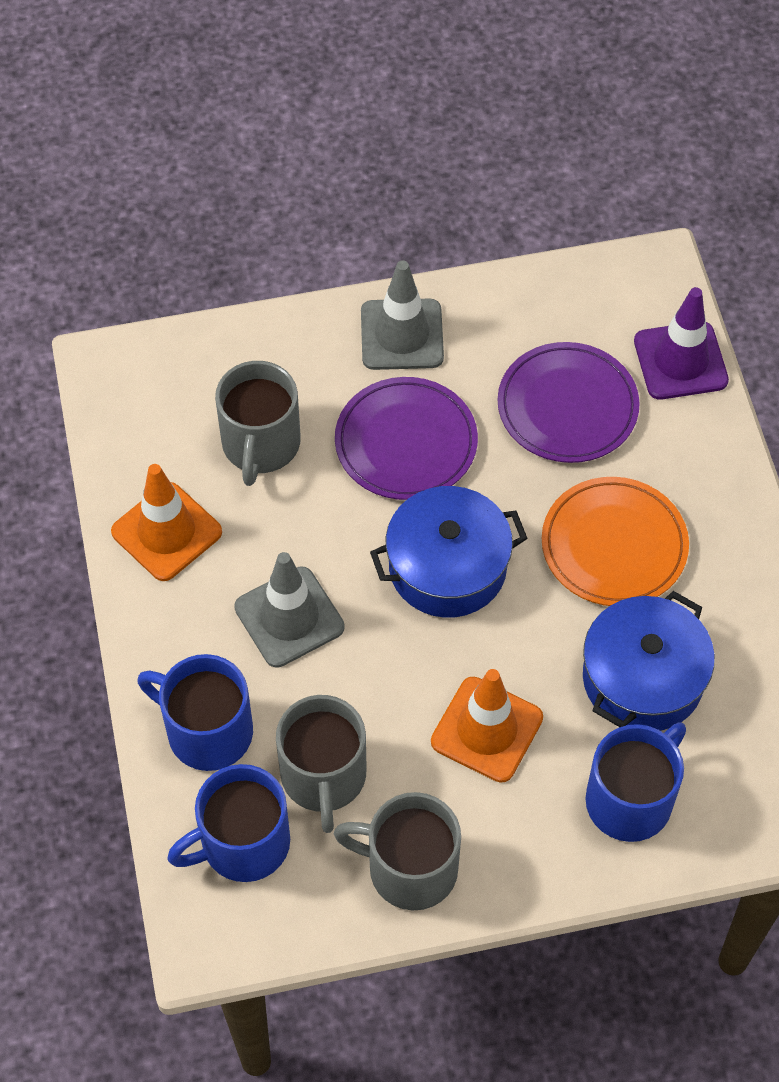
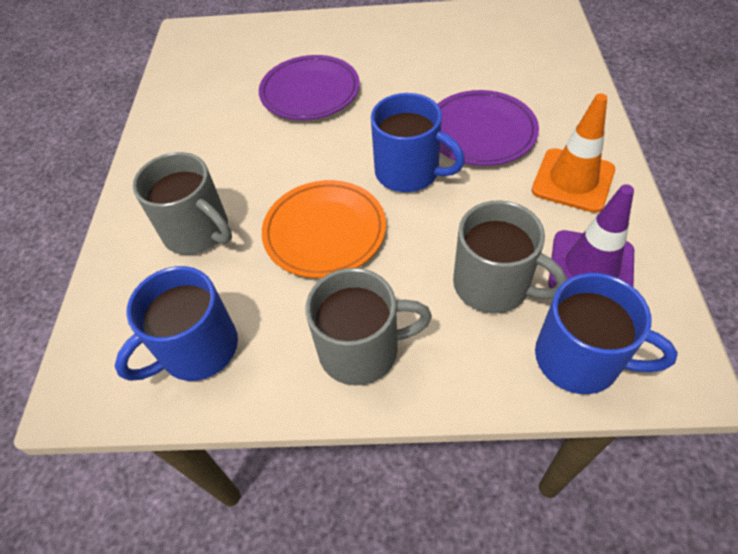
blue pot: [370,486,527,618] [583,591,715,731] = 2 -> none = 0
grey traffic cone: [234,552,345,668] [361,260,444,370] = 2 -> none = 0
orange traffic cone: [111,464,222,581] [431,669,543,783] = 2 -> [532,93,615,213] = 1

